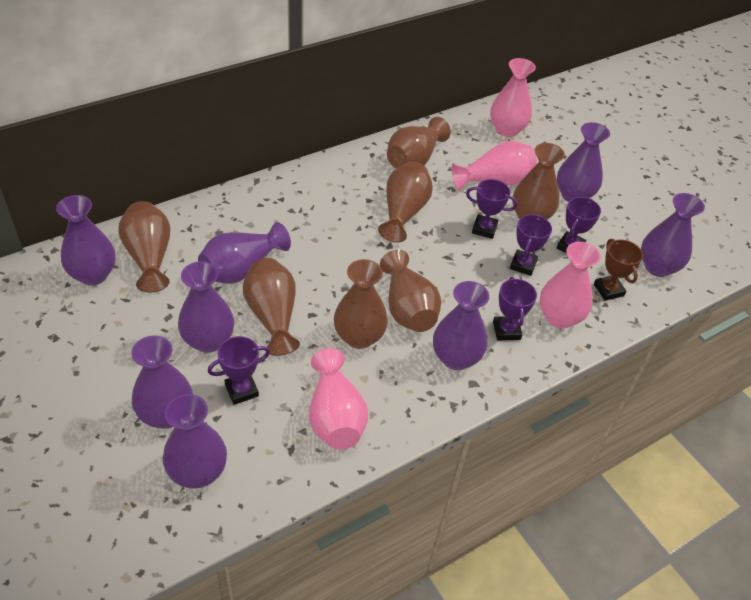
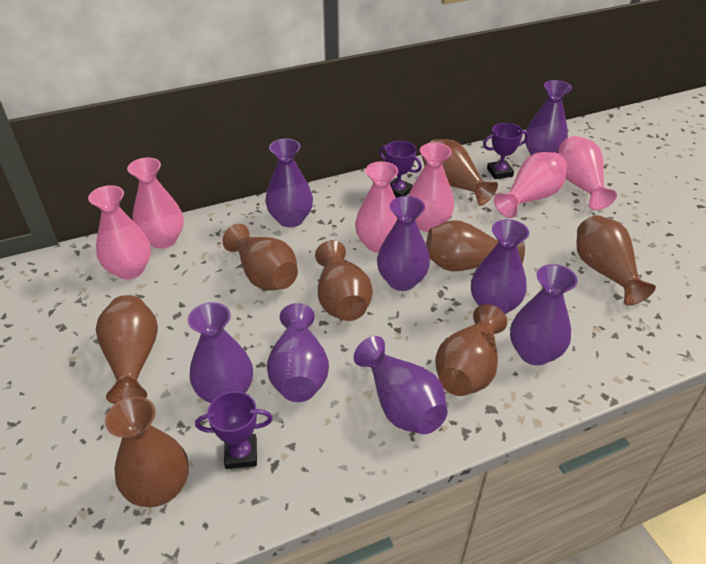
brown trophy: [594,239,643,301] = 1 -> none = 0
brown vase: [118,201,170,292] [243,258,300,356] [334,259,388,349] [378,161,433,243] [380,250,441,332] [387,117,451,168] [512,143,565,220] = 7 -> [96,295,158,404] [105,396,189,507] [222,224,298,291] [315,240,373,321] [422,139,498,206] [426,221,525,272] [435,304,507,396] [576,215,656,306] = 8
pink vase: [309,348,368,450] [452,141,537,190] [490,58,536,137] [540,242,601,329] = 4 -> [88,185,151,280] [127,158,184,249] [355,161,398,253] [408,143,454,232] [494,152,567,218] [558,136,617,210] = 6
purple trophy: [208,336,270,405] [466,179,518,239] [493,277,537,340] [510,214,552,276] [557,197,601,253] = 5 -> [195,391,273,469] [379,141,422,198] [483,123,528,179] = 3

